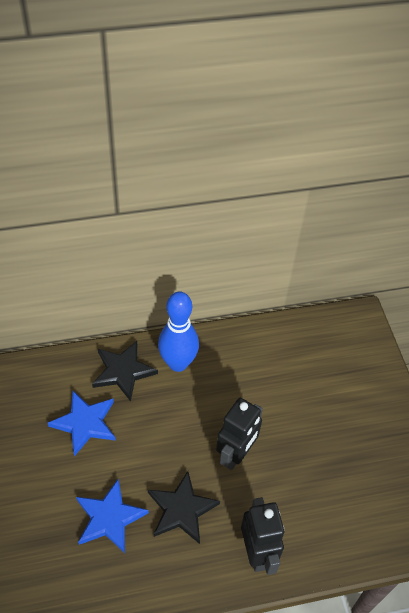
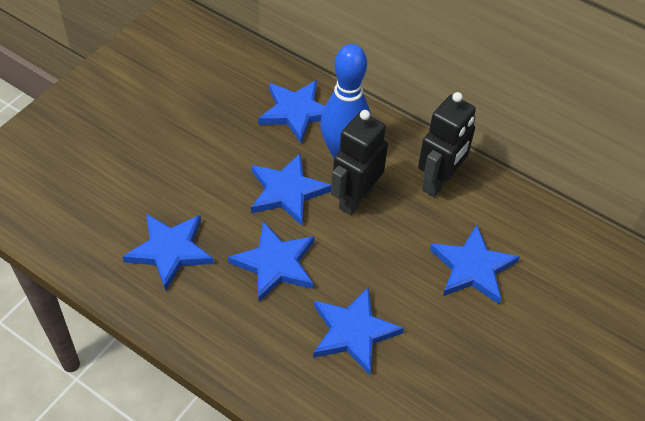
black star: [92,341,158,402] [148,471,220,544] = 2 -> none = 0
blue star: [48,391,116,456] [76,479,149,553] = 2 -> [122,214,214,291] [228,222,314,302] [251,154,331,226] [258,80,325,143] [313,287,404,375] [430,225,520,304] = 6

